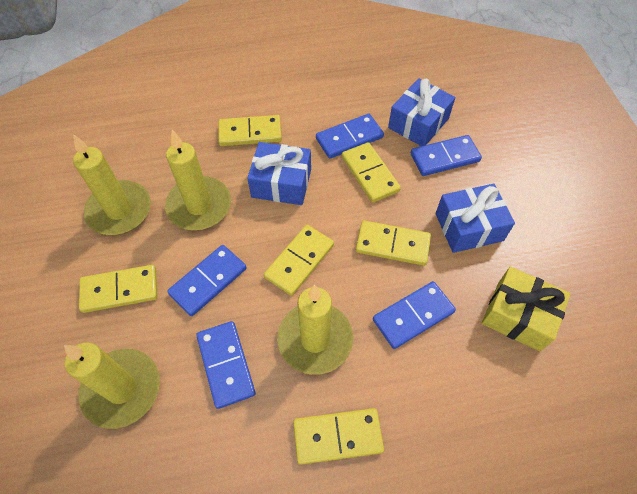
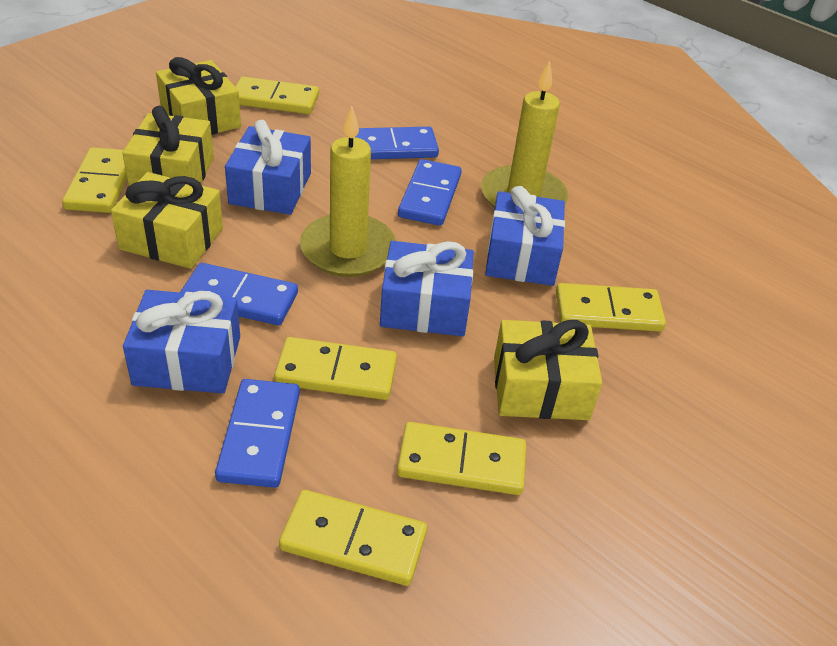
blue domino: [167,245,247,316] [196,321,256,409] [316,114,384,159] [373,281,456,349] [411,135,482,176] = 5 -> [180,263,298,325] [215,379,300,488] [355,127,439,159] [398,159,462,226] = 4
blue gift: [247,142,311,205] [388,79,455,146] [435,184,515,253] = 3 -> [123,290,240,394] [225,120,311,215] [380,241,474,336] [485,186,565,286] = 4
yellow candle: [64,343,160,429] [73,134,151,235] [165,130,231,230] [277,285,353,375] = 4 -> [300,106,396,277] [481,61,568,209] = 2
yellow gift: [482,267,571,352] = 1 -> [111,172,223,269] [122,106,214,186] [156,57,241,135] [494,320,602,420] = 4

